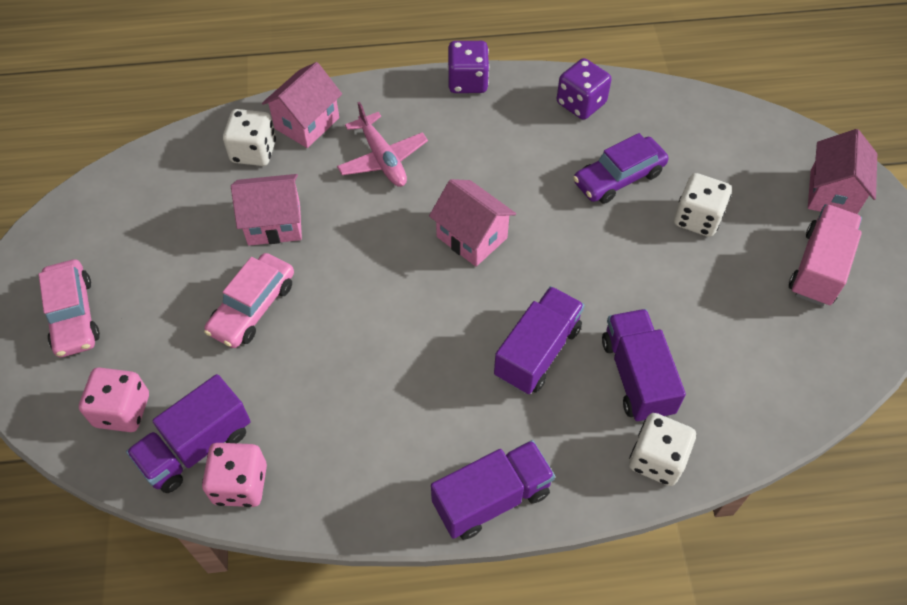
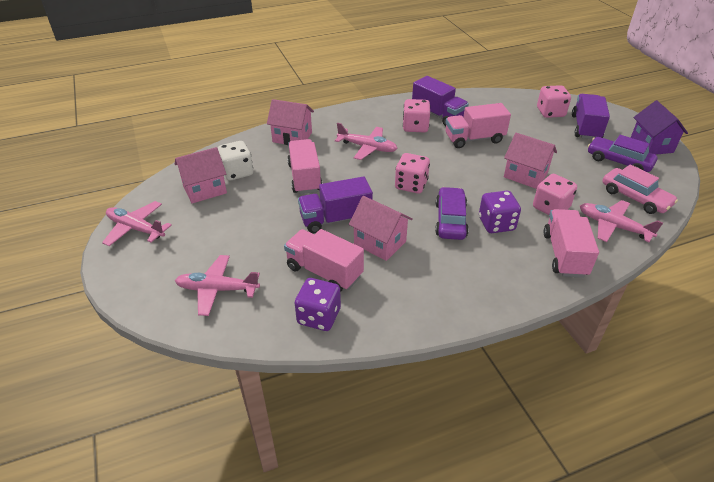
pink car: [39,259,100,357] [204,253,294,348] = 2 -> [602,164,678,214] = 1
pink dice: [79,367,149,432] [202,443,267,507] = 2 -> [395,153,430,193] [403,99,430,132] [533,174,577,215] [537,85,571,118] = 4
pink plane: [337,102,428,187] = 1 -> [102,201,172,246] [175,255,260,316] [335,123,398,160] [580,200,663,243] = 4
pink truck: [789,204,862,306] = 1 -> [284,229,364,292] [287,139,322,194] [445,103,511,148] [544,209,599,278] = 4
purple car: [573,133,669,204] = 1 -> [435,187,469,240] [588,135,657,172] = 2
purple house: none = 0 -> [631,100,688,155] = 1
purple truck: [126,374,250,493] [431,440,555,540] [494,286,585,394] [602,309,686,422] = 4 -> [298,177,373,233] [412,76,469,126] [572,94,610,139] = 3
white dice: [223,109,276,166] [629,413,696,486] [674,173,732,237] = 3 -> [218,141,253,180] = 1

